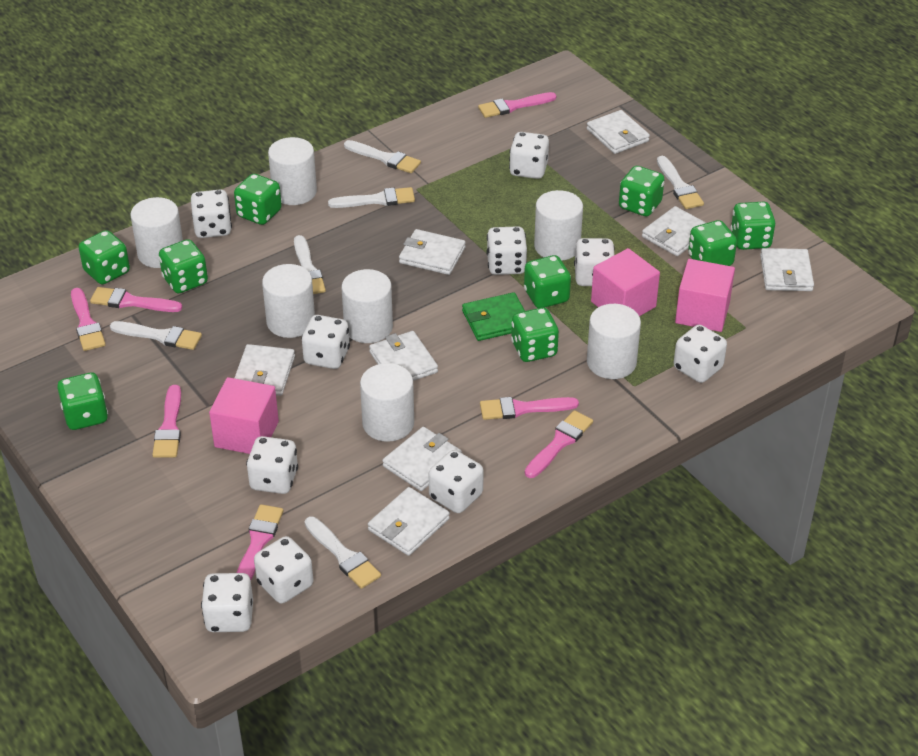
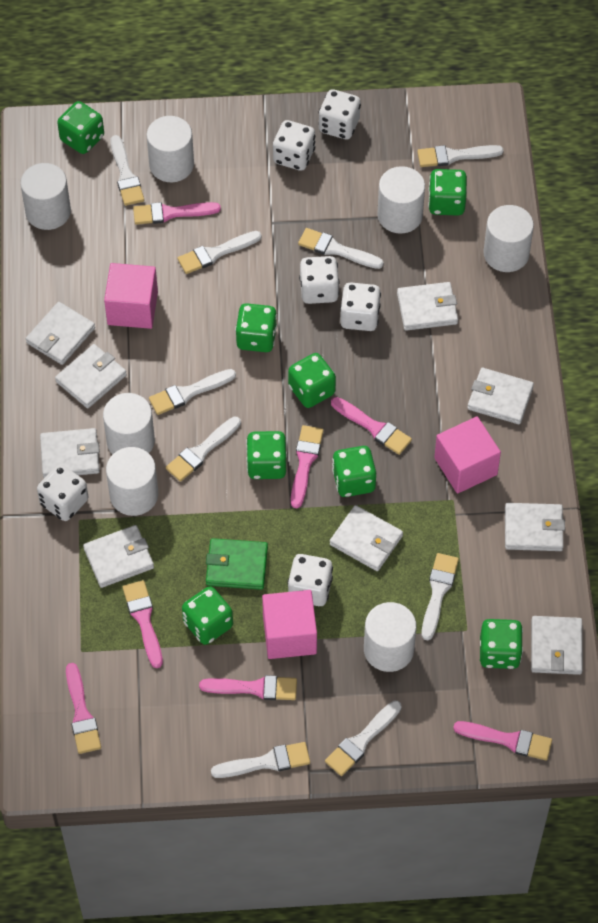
green dice: [57,372,108,430] [79,230,130,285] [159,239,208,293] [234,174,282,225] [511,308,559,362] [524,255,571,308] [619,166,664,216] [688,220,737,266] [730,201,775,250] = 9 -> [57,101,104,154] [182,586,233,645] [235,303,277,352] [246,431,287,479] [288,353,336,408] [332,446,376,497] [428,169,467,216] [480,619,523,669] = 8
white brush: [110,321,202,350] [294,235,326,294] [305,517,381,589] [328,187,415,208] [344,140,421,173] [657,156,704,209] = 6 -> [111,135,144,206] [149,369,236,415] [166,416,241,482] [177,231,262,274] [211,742,310,778] [298,228,384,269] [325,701,402,776] [417,145,504,167] [421,553,459,640] = 9
white dice: [191,189,232,238] [201,573,253,632] [246,436,298,494] [254,536,313,604] [301,315,350,369] [429,450,484,513] [486,226,527,275] [509,132,549,179] [574,238,615,286] [674,325,727,383] = 10 -> [37,464,88,521] [273,120,315,171] [287,554,333,606] [299,256,340,304] [318,89,361,140] [340,282,381,331] = 6
white wallet: [235,344,295,396] [368,487,450,556] [369,331,438,381] [382,427,462,491] [399,229,466,275] [587,110,650,154] [642,206,706,256] [760,248,814,291] = 8 -> [26,302,95,365] [40,428,100,478] [55,344,127,408] [83,525,154,588] [330,505,403,571] [397,282,458,331] [467,368,534,424] [505,503,565,551] [531,616,583,675] = 9

